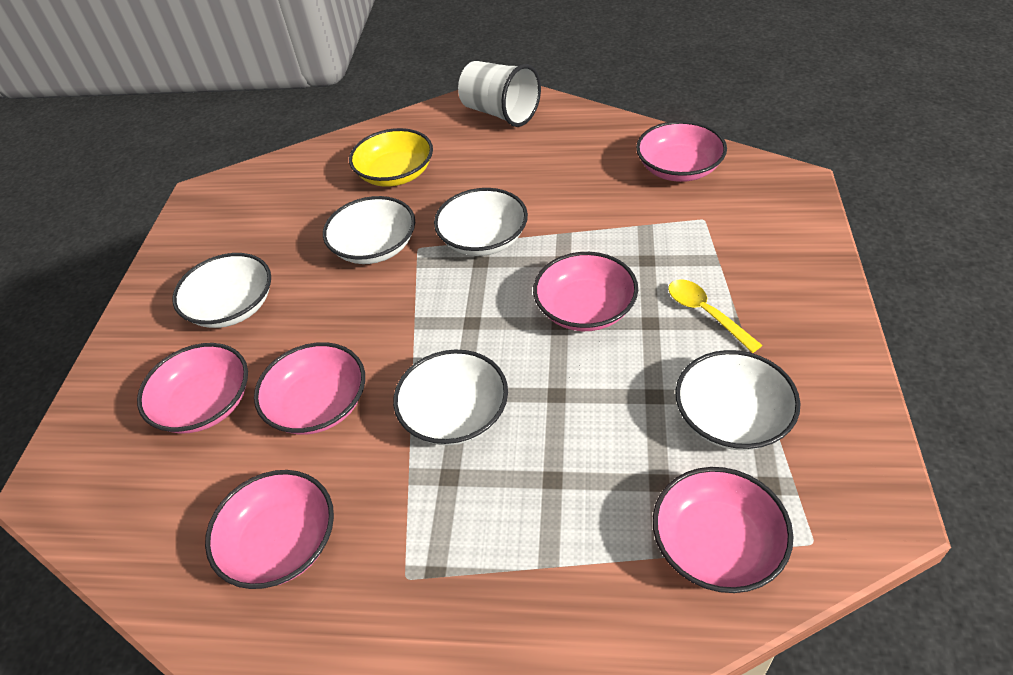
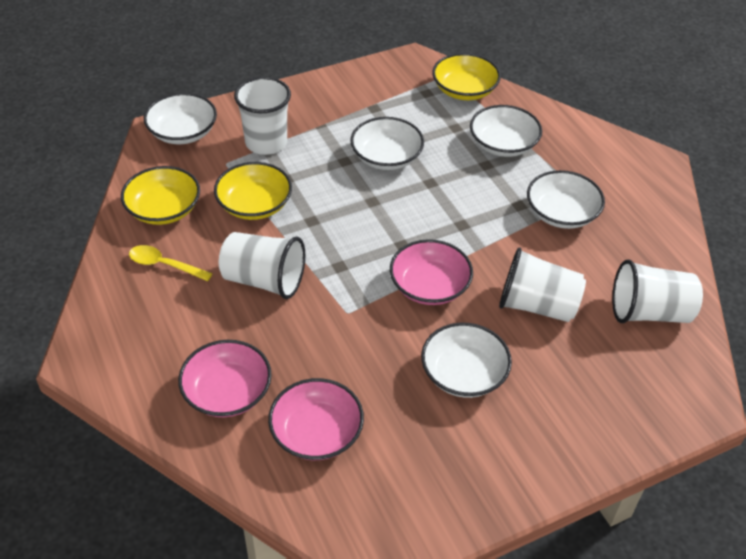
pink bowl: [137,343,248,434] [205,470,334,589] [254,342,365,435] [533,252,638,331] [636,121,727,182] [653,467,794,593] = 6 -> [178,340,272,417] [268,378,364,460] [390,239,473,305] = 3
white cup: [458,61,541,127] = 1 -> [219,232,305,299] [234,77,291,155] [499,247,586,322] [612,259,703,323] = 4
yellow bowl: [349,128,433,187] = 1 -> [121,166,200,225] [214,162,292,220] [432,53,501,100] = 3

